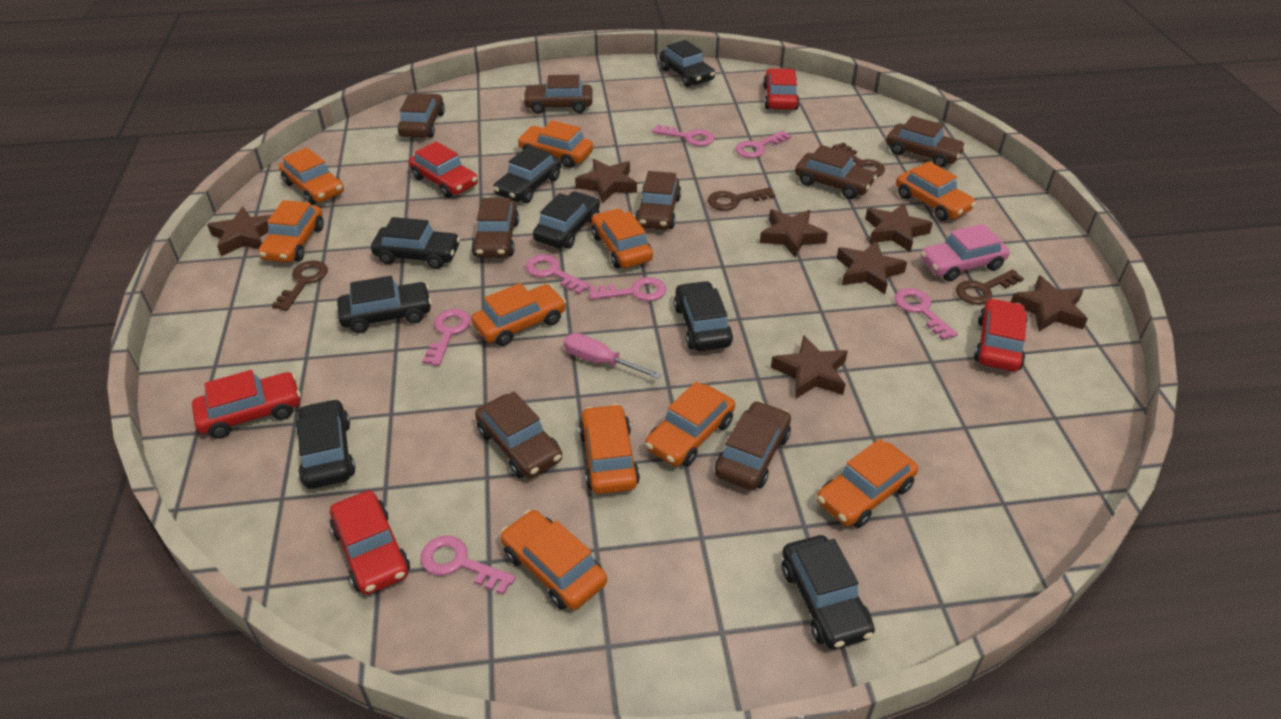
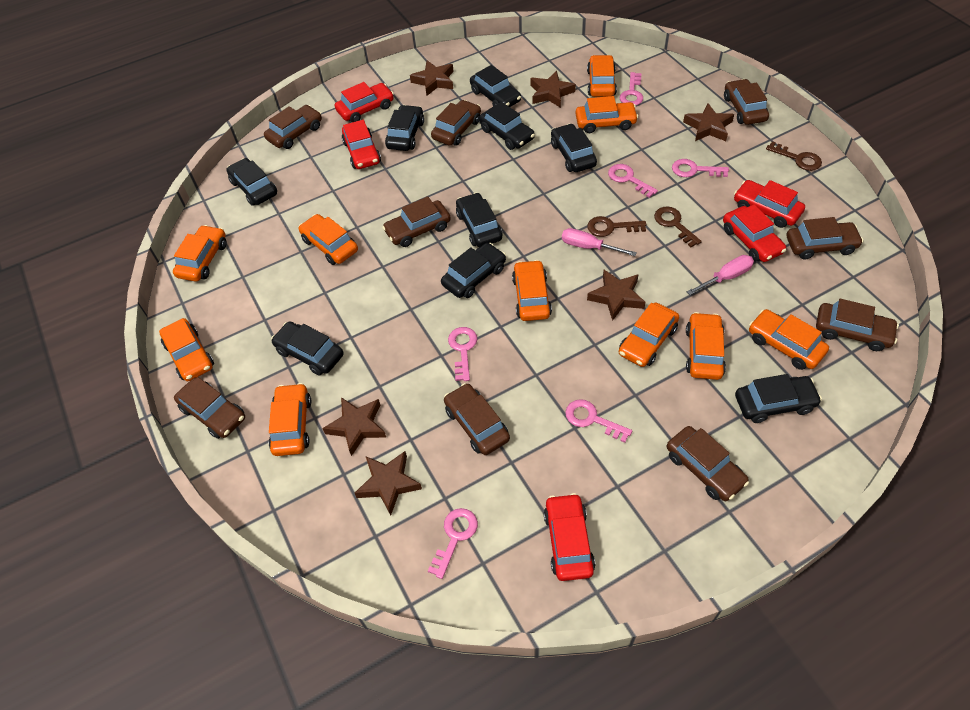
black car: [296,399,356,489] [337,276,432,333] [371,217,460,269] [493,145,561,203] [533,191,600,249] [659,40,715,87] [674,281,733,351] [782,535,875,649] = 8 -> [226,158,277,206] [271,321,343,375] [385,105,424,151] [441,243,506,298] [456,193,502,247] [470,65,521,107] [479,102,535,150] [551,124,597,172] [735,374,822,423] = 9
brown car: [398,93,445,138] [472,198,519,258] [475,391,562,478] [523,75,593,114] [635,171,681,230] [715,401,791,490] [795,145,877,199] [886,116,966,167] = 8 -> [174,377,245,439] [264,105,322,149] [382,196,451,247] [431,100,481,146] [444,383,510,455] [667,426,749,501] [724,79,769,125] [787,217,863,260] [816,299,899,351] = 9
brown key: [272,260,328,311] [708,187,775,211] [832,142,885,177] [956,269,1024,305] = 4 -> [587,216,646,237] [654,206,702,247] [766,141,822,171] = 3
brown star: [207,207,271,256] [575,159,637,203] [760,209,828,258] [771,335,848,399] [836,241,907,294] [865,203,933,252] [1011,275,1088,331] = 7 -> [322,397,386,456] [355,451,422,515] [410,60,454,96] [530,71,576,108] [587,270,645,321] [683,103,734,141] = 6
pink car: [921,224,1010,281] = 1 -> none = 0
pink key: [421,536,516,595] [423,309,471,366] [525,254,590,294] [589,277,666,301] [652,124,714,146] [735,130,791,158] [895,288,958,340] = 7 -> [428,508,478,579] [448,327,477,381] [565,399,632,443] [608,164,658,198] [620,72,643,105] [672,159,729,177] = 6
pink screwdriver: [564,333,662,379] = 1 -> [562,228,637,256] [687,255,754,295] = 2

